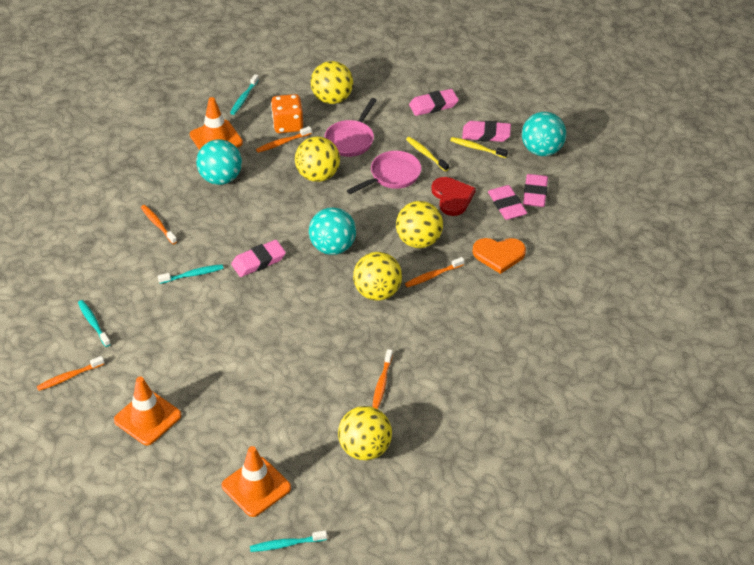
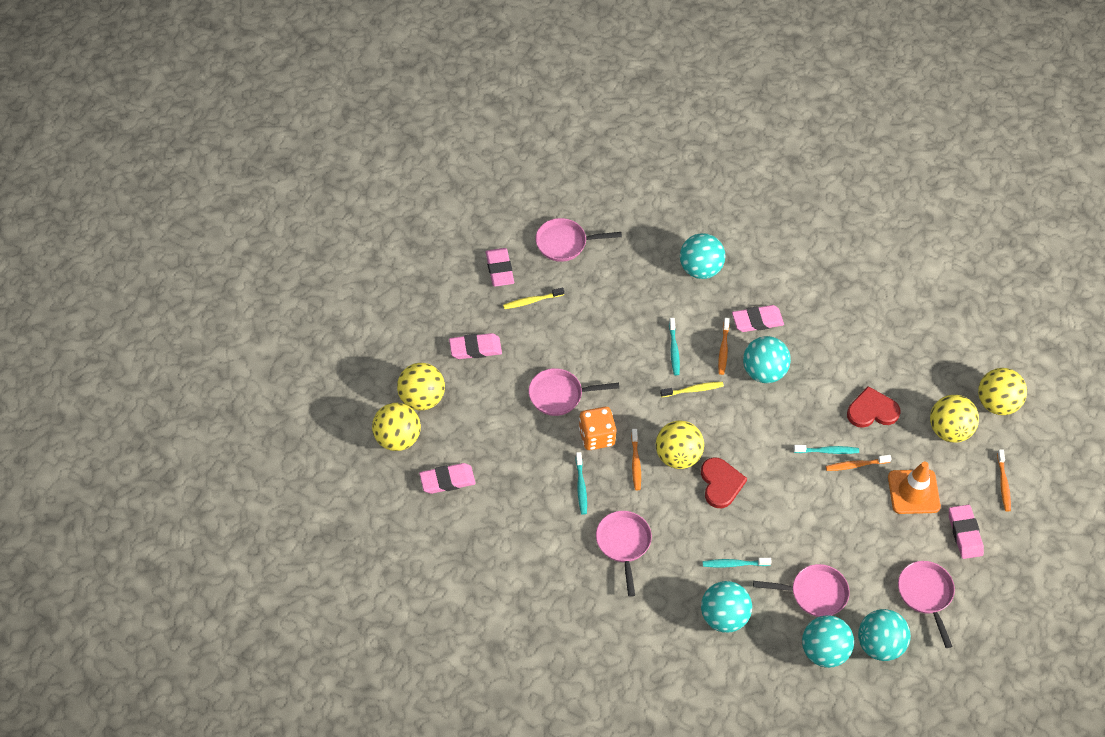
orange heart: [473,238,526,274] = 1 -> none = 0
orange toothbrush: [37,356,104,391] [141,205,177,244] [256,126,312,153] [372,349,393,409] [405,257,464,288] = 5 -> [631,429,641,490] [718,318,730,375] [825,455,892,471] [997,449,1011,512] = 4
orange traffic cone: [114,377,181,445] [190,97,243,150] [221,446,291,517] = 3 -> [888,461,941,514] = 1
pink pan: [324,98,377,157] [347,151,421,194] = 2 -> [529,368,619,416] [536,218,622,262] [596,511,652,597] [753,564,850,617] [898,561,955,648] = 5
red heart: [431,177,476,216] = 1 -> [701,457,747,508] [847,386,900,428] = 2
turquoise ball: [196,139,242,185] [309,207,356,255] [522,112,566,156] = 3 -> [680,233,725,279] [701,581,752,633] [743,336,791,383] [802,615,854,668] [858,609,911,661] = 5

